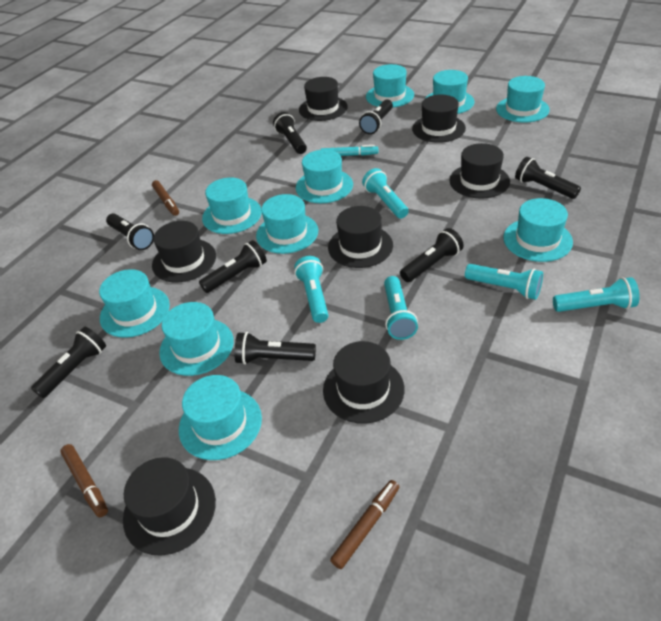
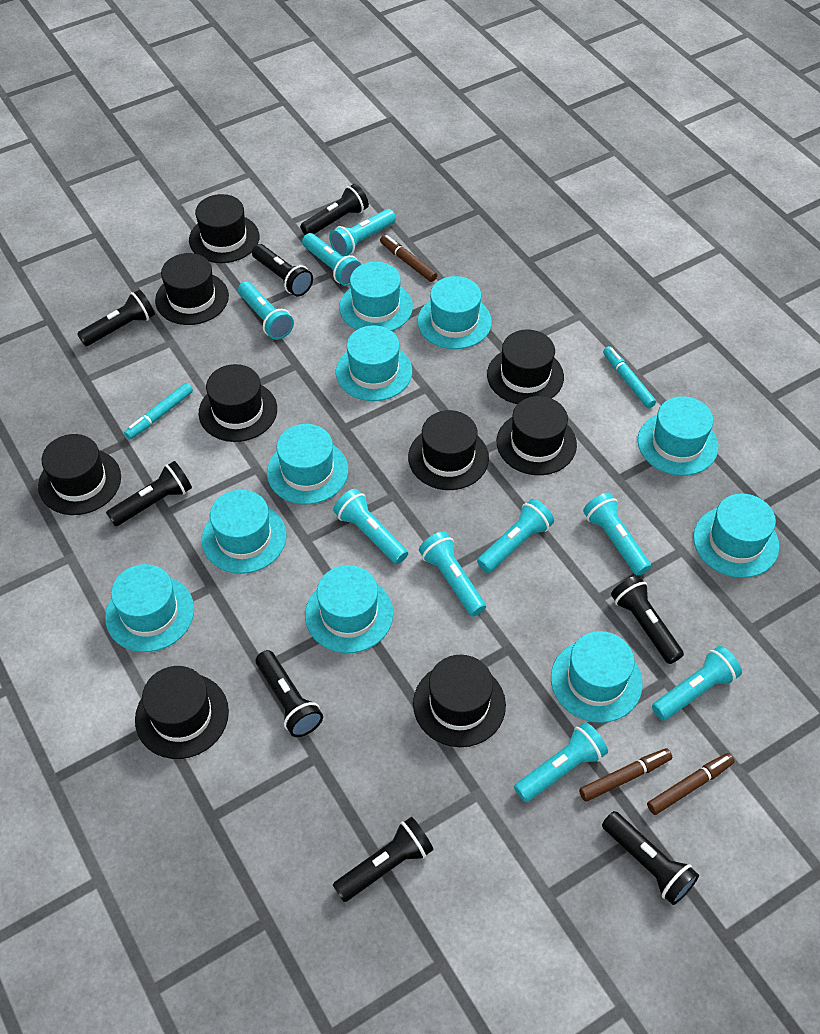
black hat: [123,457,216,556] [152,221,216,282] [299,77,348,121] [323,341,405,424] [328,206,393,268] [412,95,466,143] [449,143,510,199] = 7 -> [38,434,121,515] [135,666,229,759] [155,253,229,325] [189,194,259,263] [199,364,277,442] [408,410,489,490] [413,655,506,747] [487,329,564,404] [497,396,577,475] = 9
turquoise flashlight: [294,256,328,323] [362,168,409,219] [384,276,418,340] [465,264,543,300] [553,277,640,312] = 5 -> [238,281,294,340] [302,233,361,286] [329,209,396,256] [333,489,408,564] [419,531,486,616] [477,499,554,573] [514,722,608,802] [583,493,651,576] [652,646,742,721] = 9
turquoise marker: [320,145,378,156] = 1 -> [124,383,193,440] [603,346,656,408] = 2

